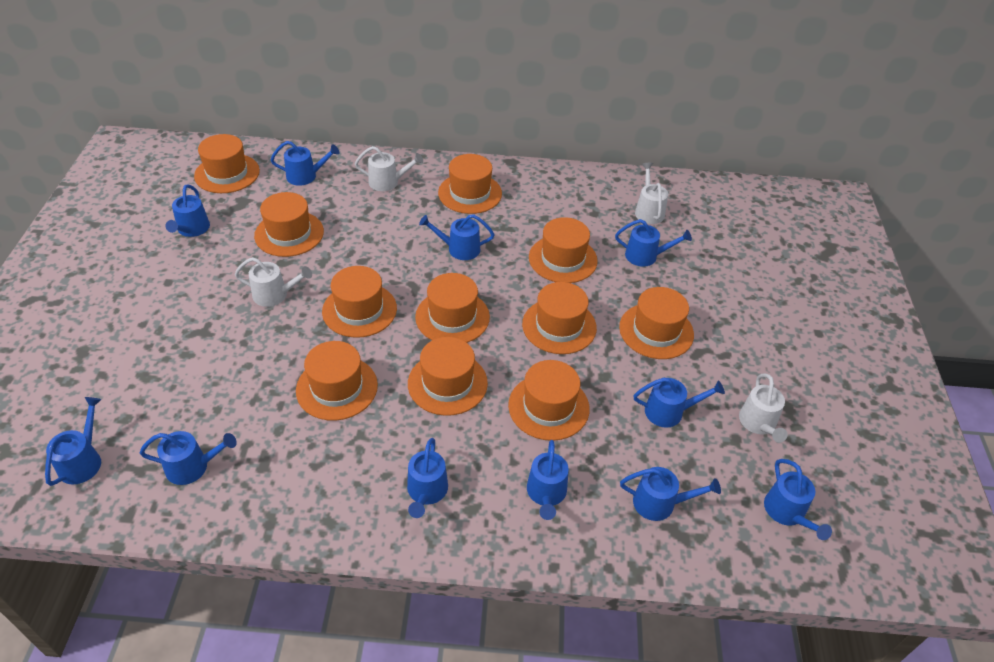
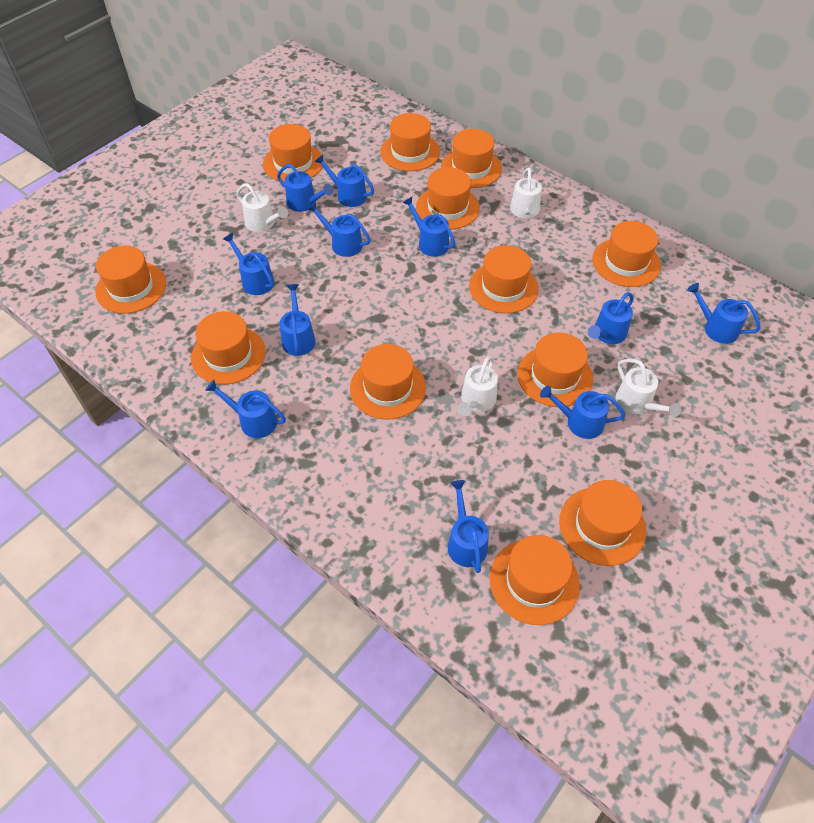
orange hat: [194,134,260,193] [254,192,324,257] [296,341,378,421] [322,266,397,338] [408,337,488,416] [415,273,490,343] [438,154,502,214] [508,360,590,441] [522,282,597,354] [529,217,598,283] [619,287,694,359] = 11 -> [95,245,166,314] [191,311,266,384] [263,124,324,182] [350,344,426,420] [380,113,440,171] [416,167,480,230] [441,129,502,188] [469,245,539,313] [490,535,580,625] [517,332,593,407] [559,480,646,566] [592,221,661,287] = 12

